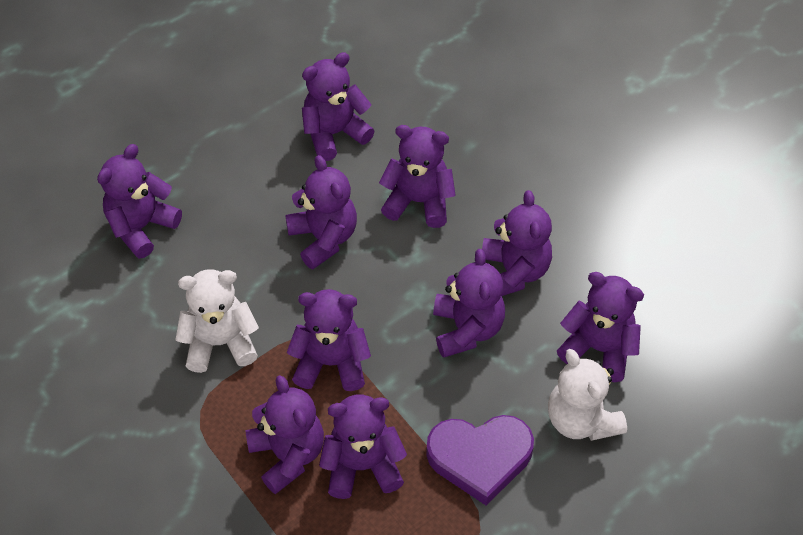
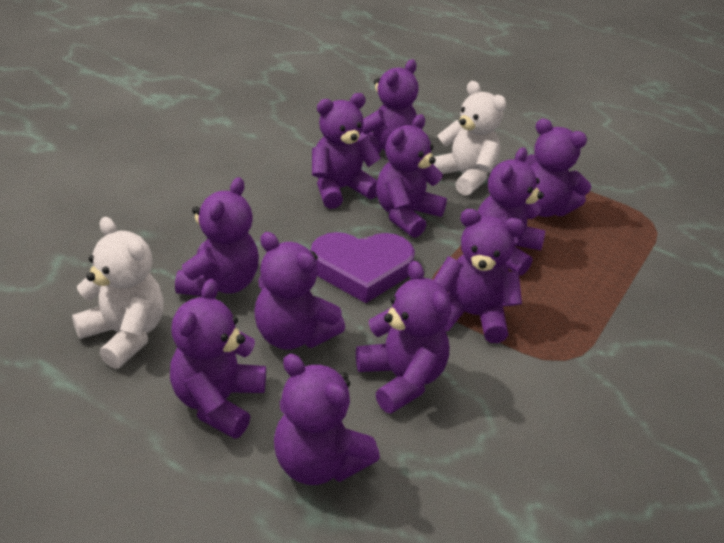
purple teddy bear: [97,144,182,259] [245,375,324,494] [285,155,357,269] [287,289,371,391] [302,52,374,161] [319,394,407,499] [379,125,456,228] [433,249,505,358] [482,190,552,296] [557,272,644,382] = 10 -> [170,279,266,439] [175,177,259,296] [254,232,345,350] [274,354,380,485] [312,93,381,209] [356,261,451,414] [358,59,419,154] [376,114,447,238] [434,209,525,343] [478,147,545,276] [525,119,591,217] = 11

